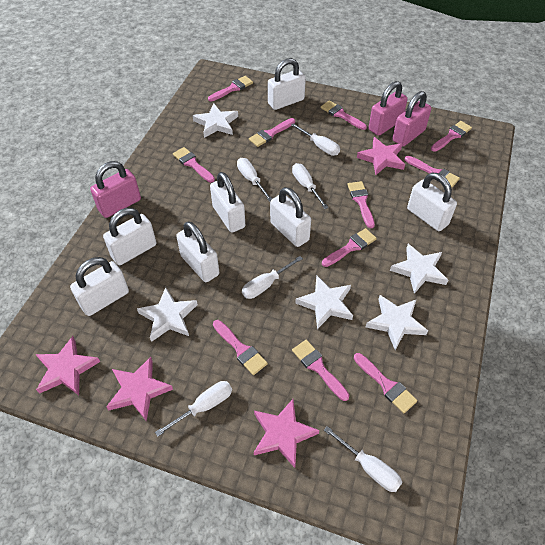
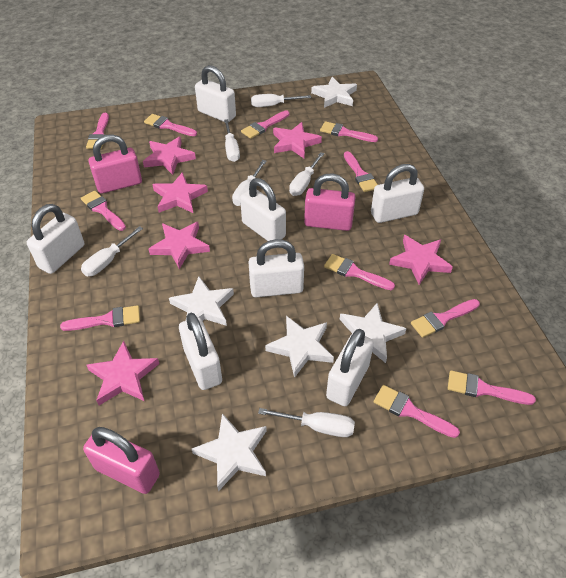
pink star: [35,336,100,395] [106,357,173,421] [254,399,319,468] [357,137,405,175] = 4 -> [87,341,159,405] [143,136,196,175] [149,222,210,269] [152,172,208,213] [273,122,322,158] [389,235,453,285] = 6

